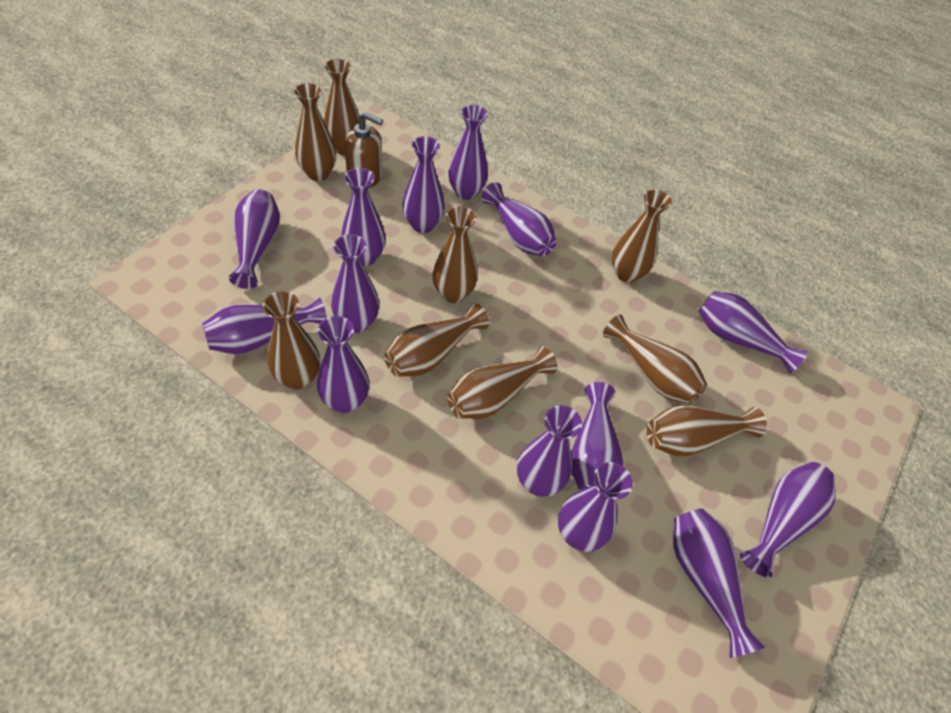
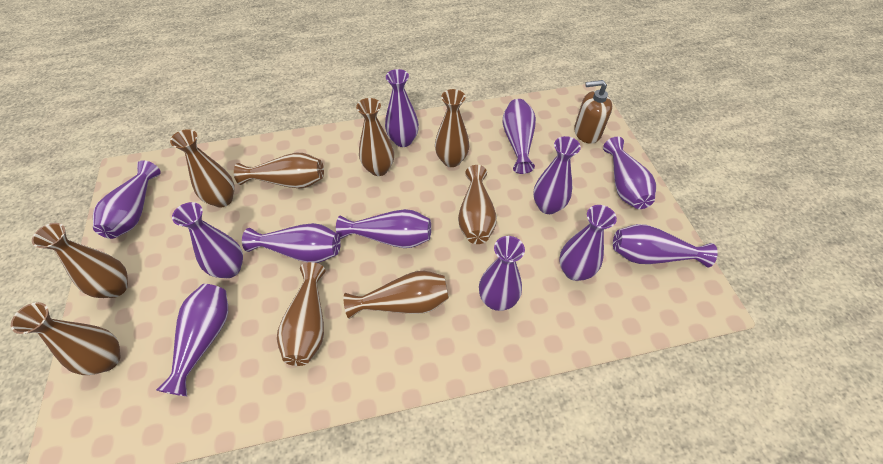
purple vase: [202,297,327,354] [229,189,280,289] [317,316,369,413] [331,234,379,333] [341,168,386,266] [403,136,445,233] [448,105,488,200] [481,182,557,256] [517,405,582,497] [558,462,633,552] [571,382,623,491] [673,508,766,658] [699,291,808,373] [740,462,836,578] = 14 -> [93,160,161,239] [156,284,228,396] [172,202,243,278] [242,223,341,263] [336,209,431,248] [385,69,419,147] [479,236,525,311] [503,99,536,174] [533,136,581,214] [559,205,617,281] [603,137,656,209] [613,224,718,267] = 12

